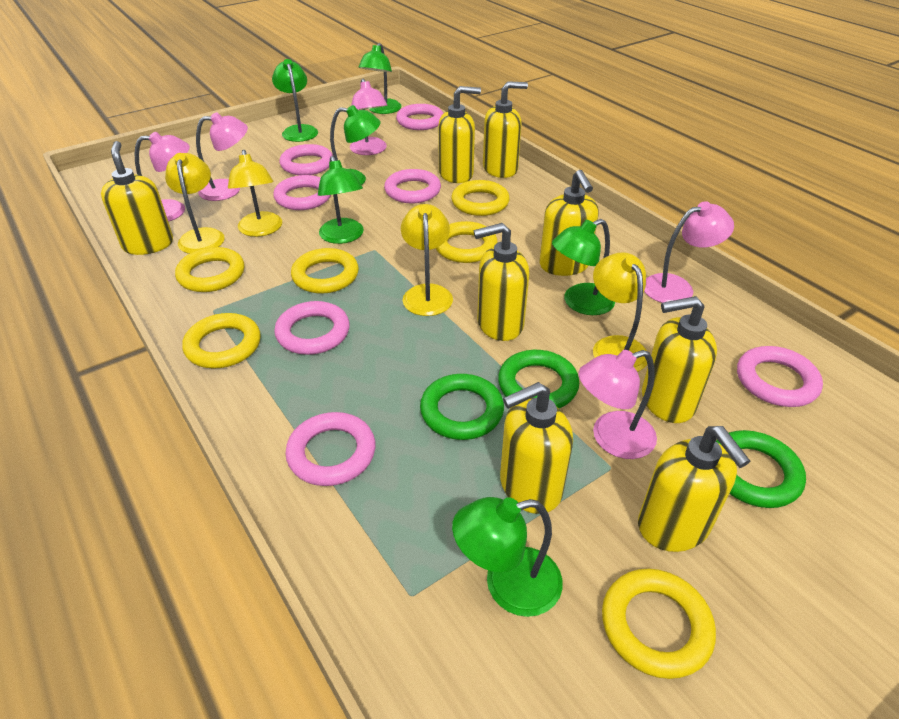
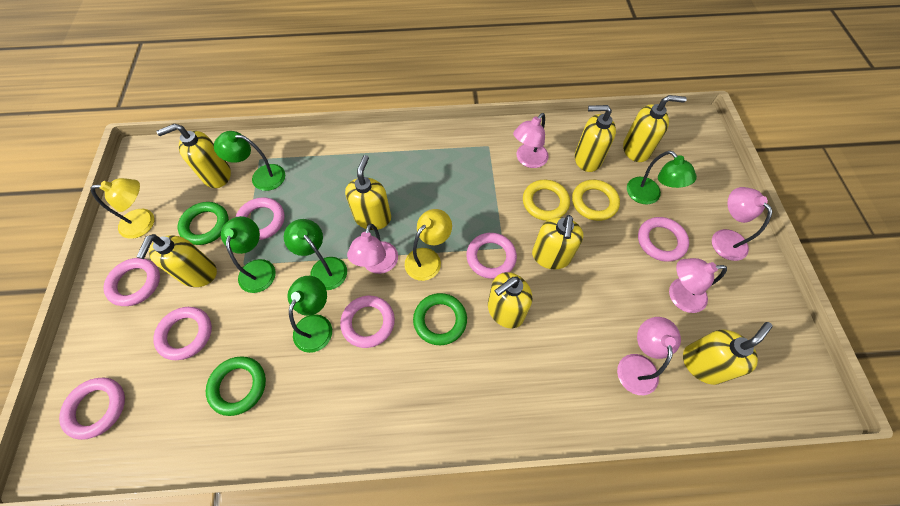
green lamp: [272,59,318,142] [318,156,364,244] [330,105,381,185] [358,43,402,114] [452,497,563,617] [552,219,615,315] = 6 -> [214,131,285,191] [221,216,276,293] [284,219,347,290] [288,276,332,353] [627,151,697,204] = 5
yellow lamp: [165,153,225,254] [228,150,282,237] [401,204,453,316] [593,252,647,372] = 4 -> [90,178,154,239] [404,209,452,281] = 2
yellow ring: [175,247,244,292] [182,313,261,368] [291,248,359,293] [436,221,498,263] [451,180,510,216] [602,569,716,679] = 6 -> [523,180,570,221] [572,180,620,221] = 2

